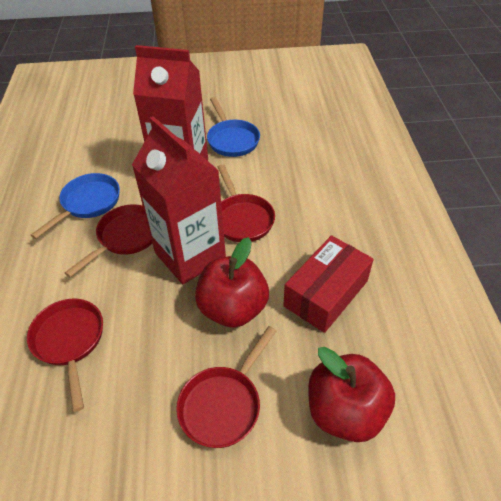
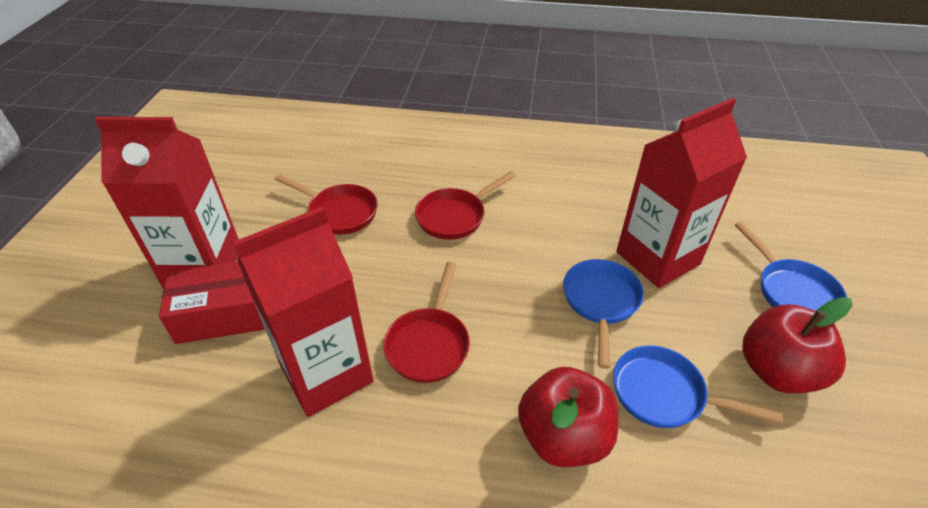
blue pan: [31,173,120,239] [207,97,260,157] = 2 -> [563,259,644,369] [613,345,783,428] [735,221,847,311] = 3
red carton: [132,116,226,284] [133,45,208,161] = 2 -> [94,117,239,289] [233,206,374,417] [616,98,747,288] = 3
red pan: [27,299,103,412] [65,204,152,278] [176,326,277,448] [218,164,275,242] = 4 -> [275,174,378,235] [383,262,470,383] [415,171,516,240] = 3

